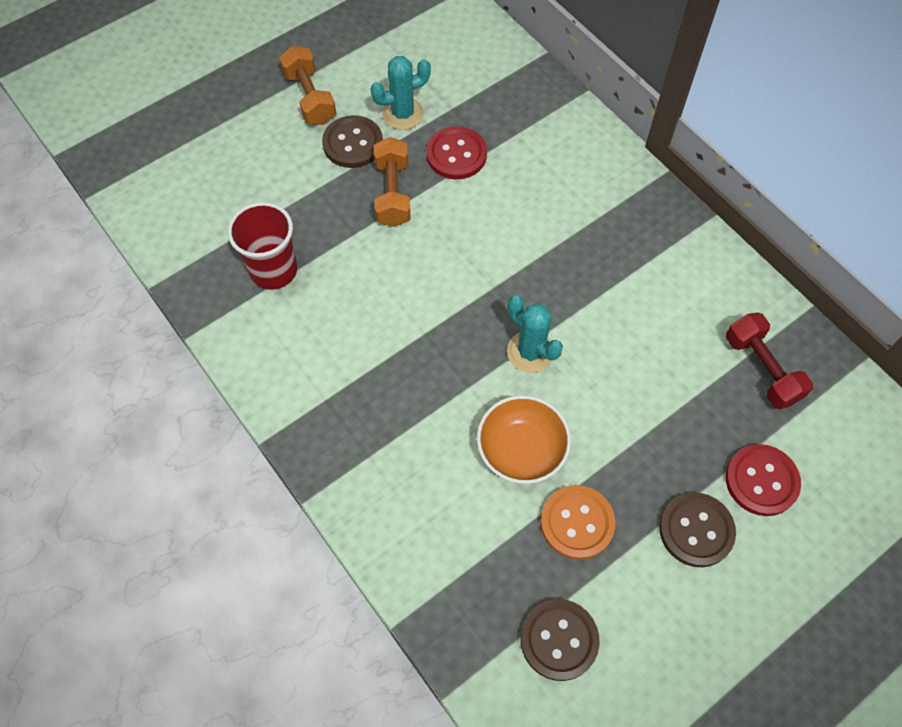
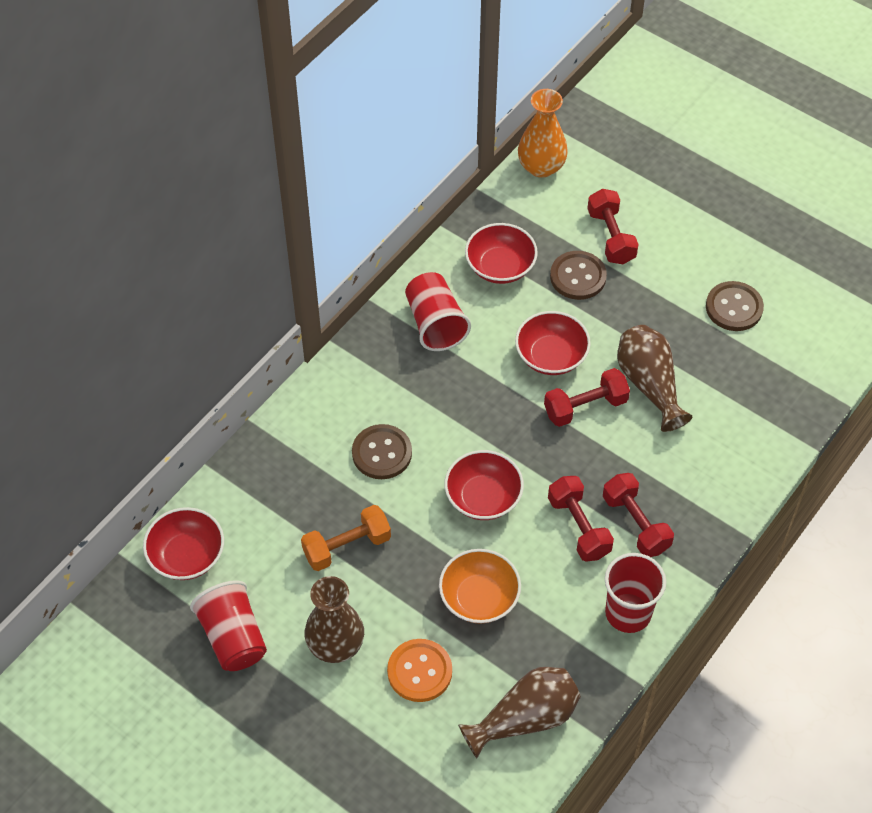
brown vase: none = 0 -> [304,576,364,663] [458,667,581,758] [617,325,692,432] = 3
orange dumbbell: [279,46,336,125] [374,137,411,227] = 2 -> [301,505,391,571] = 1
orange vase: none = 0 -> [518,89,568,178] = 1
red bowl: none = 0 -> [143,507,224,580] [445,450,524,520] [465,223,538,284] [515,311,591,375] = 4
red button: [426,126,487,179] [726,444,801,516] = 2 -> none = 0
red cup: [228,202,297,290] = 1 -> [190,580,267,671] [405,272,471,351] [605,553,666,633] = 3
red dumbbell: [726,312,813,409] = 1 -> [544,368,630,427] [548,476,614,562] [587,189,639,264] [603,473,674,557] = 4
turquoise cactus: [371,56,431,130] [507,295,563,373] = 2 -> none = 0

